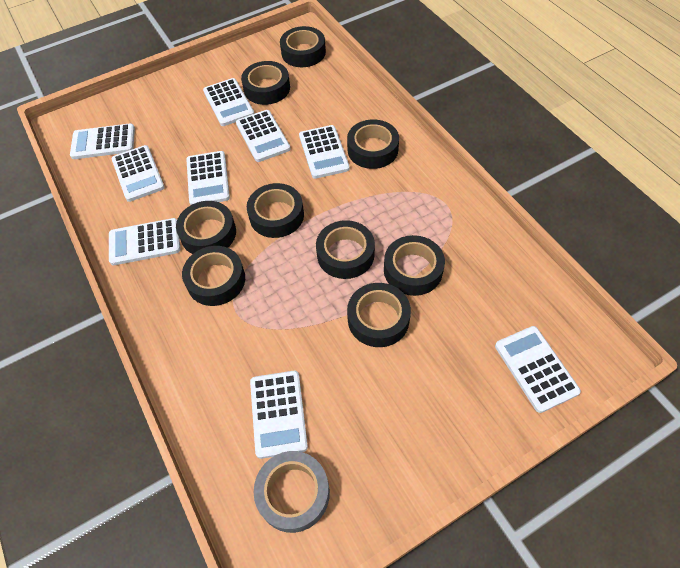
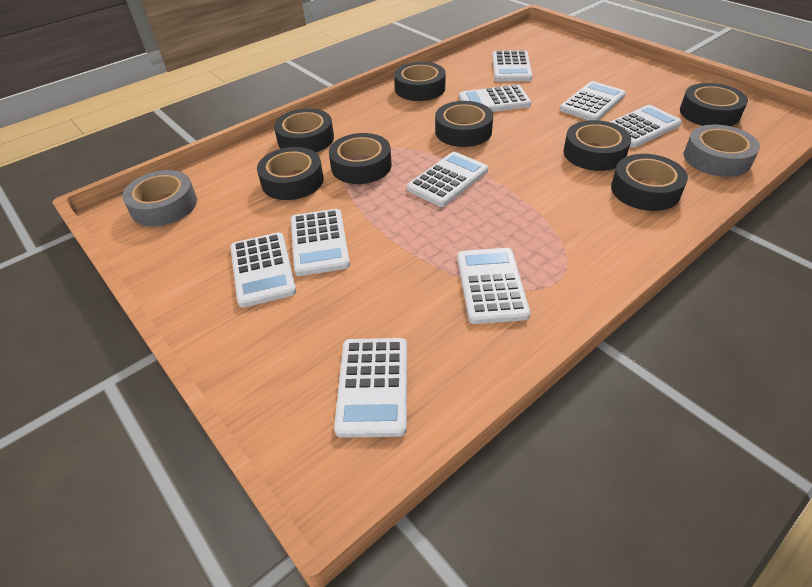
black tape: [176,201,236,254] [182,246,245,306] [241,61,290,105] [247,183,304,238] [280,26,326,67] [316,220,375,279] [347,119,399,169] [347,283,411,347] [384,235,445,296] = 9 -> [257,147,324,200] [274,108,334,152] [329,133,392,184] [394,62,446,101] [435,101,493,147] [563,120,631,171] [611,154,688,211] [680,83,748,126] = 8
grey tape: [254,451,330,533] = 1 -> [122,170,197,227] [684,125,760,177] = 2

